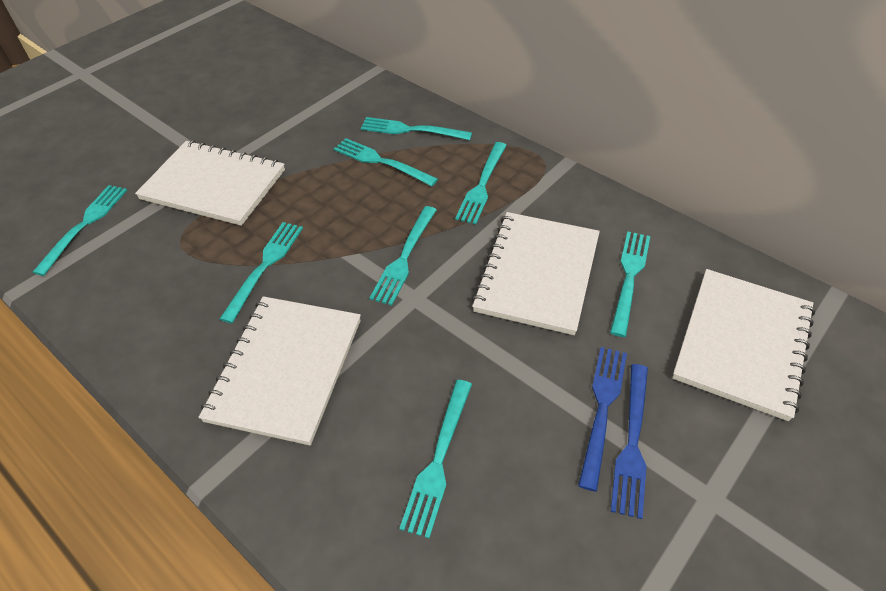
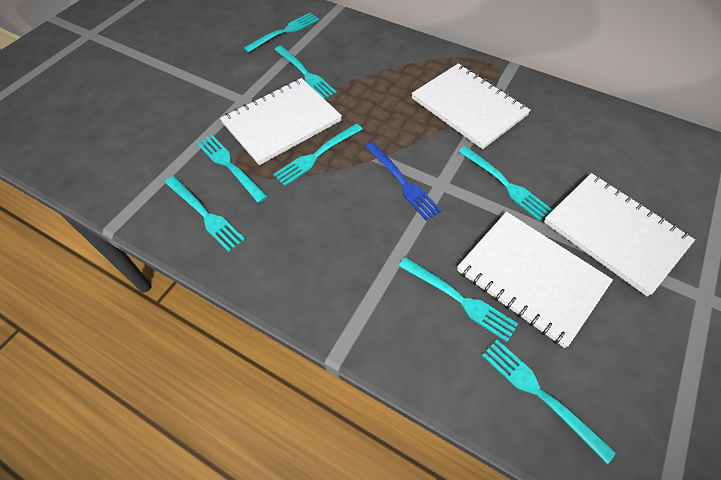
blue fork: [578,347,627,492] [610,364,648,519] = 2 -> [365,142,442,221] = 1

